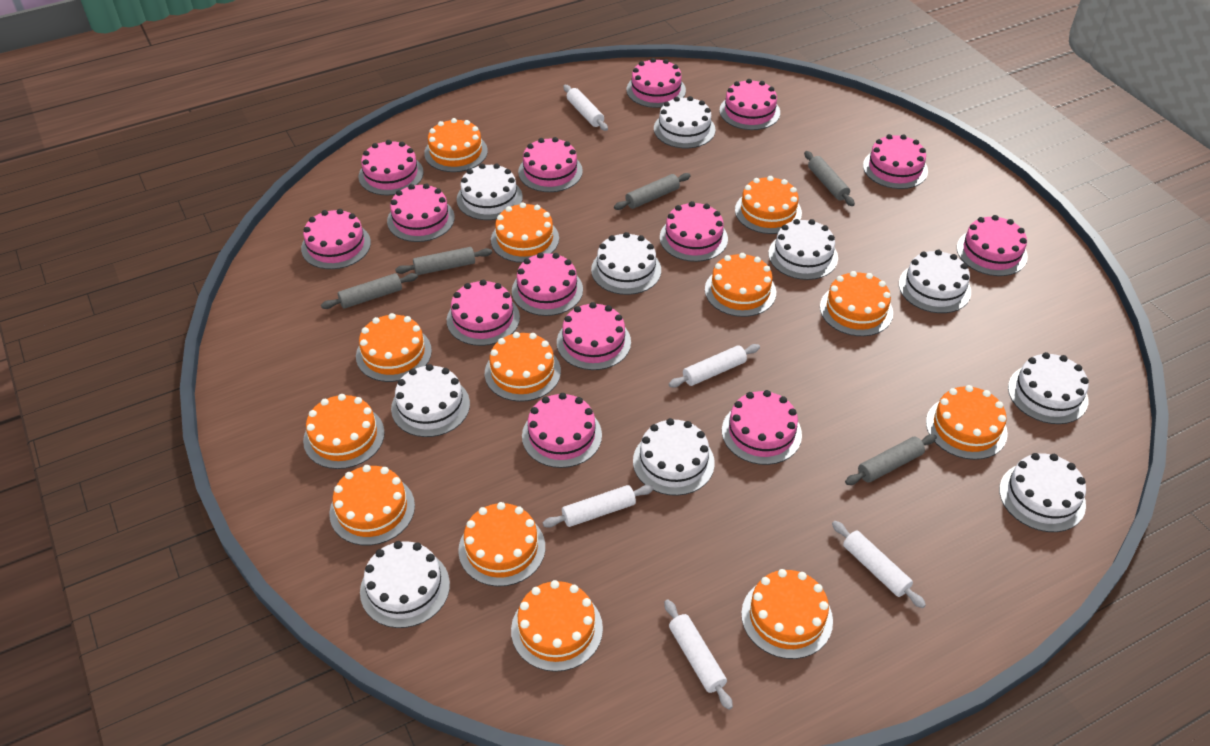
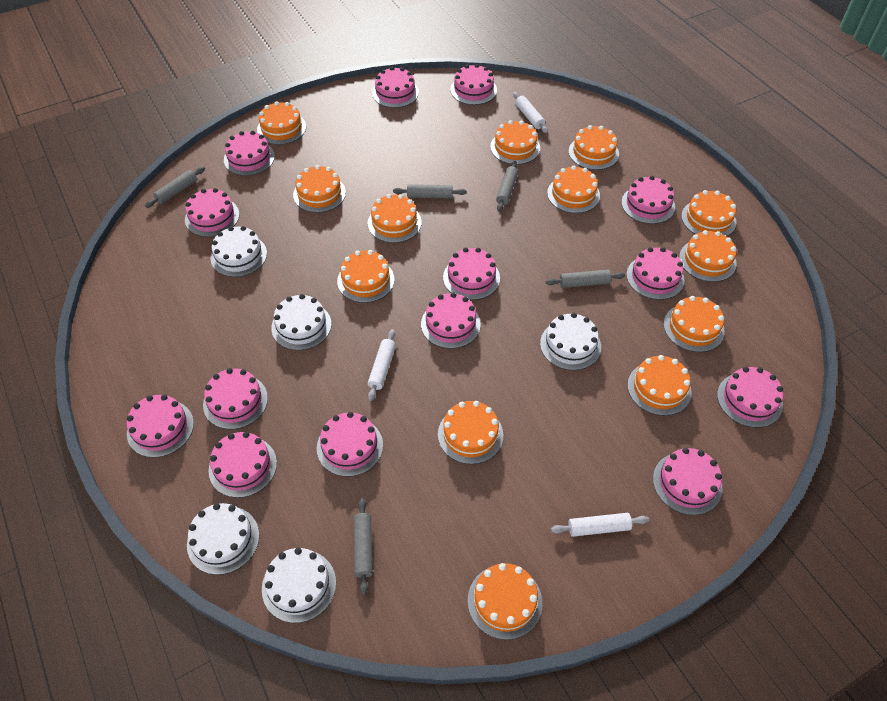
white cake: [360,541,450,628] [391,364,470,437] [457,163,523,220] [591,232,661,295] [633,418,715,496] [654,96,716,148] [768,219,838,280] [899,250,971,313] [999,453,1086,532] [1008,352,1089,424] = 10 -> [187,503,259,575] [210,226,267,277] [262,547,336,623] [271,294,332,350] [540,313,601,370] = 5
white rolling pin: [543,485,654,528] [563,85,608,131] [664,599,733,710] [669,344,760,388] [832,521,926,608] = 5 -> [368,329,396,401] [513,92,548,133] [551,513,649,537] = 3

